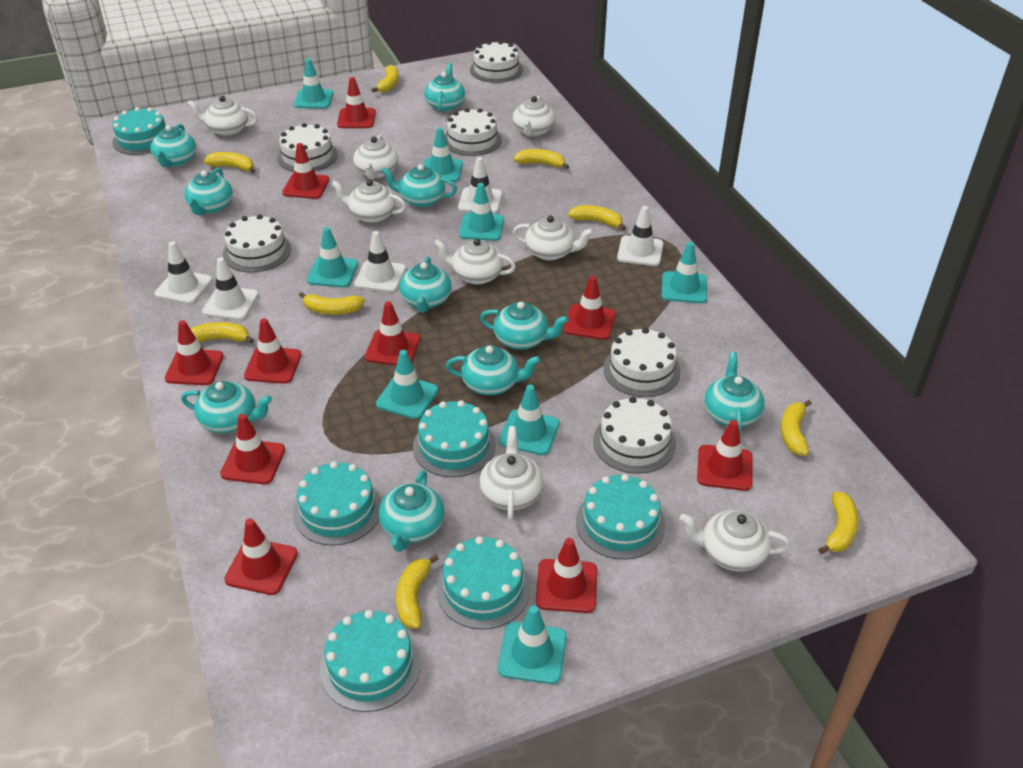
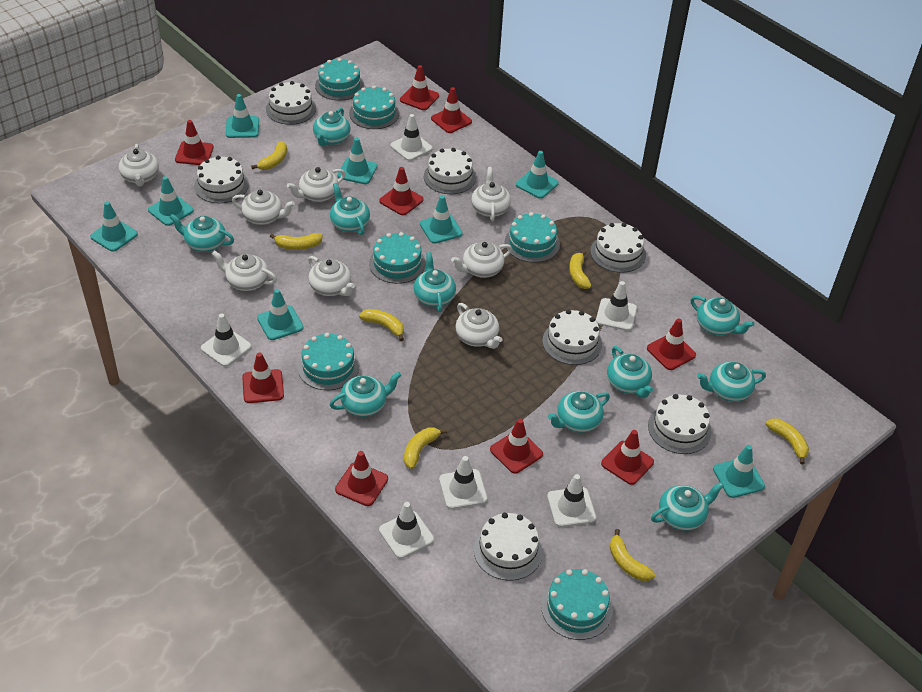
red traffic cone: [165,320,224,385] [220,414,285,484] [224,518,298,595] [244,318,302,384] [282,143,330,199] [337,77,376,128] [365,301,420,366] [536,538,597,613] [564,276,616,340] [697,420,752,491] = 10 -> [175,120,214,165] [242,352,284,403] [335,451,388,506] [379,167,424,215] [400,65,439,110] [431,87,472,133] [490,419,543,474] [601,430,654,485] [647,318,696,370] = 9
white cake: [223,214,291,272] [277,123,338,172] [445,108,502,156] [470,41,523,83] [593,397,676,474] [603,328,681,397] = 6 -> [194,156,249,203] [266,81,316,125] [424,148,476,194] [474,512,543,581] [542,310,602,365] [590,223,646,273] [648,394,712,454] = 7
white traffic cone: [154,241,212,304] [202,257,259,320] [354,231,406,292] [458,157,502,214] [617,206,663,266] = 5 -> [201,313,252,367] [379,502,434,559] [390,114,433,161] [439,456,487,509] [547,474,596,527] [596,281,637,331] = 6
yellow banana: [190,322,254,344] [204,152,255,173] [299,292,365,314] [371,65,399,92] [396,554,439,629] [513,149,569,169] [568,205,626,230] [781,400,812,455] [818,491,859,554] = 9 -> [251,141,287,170] [270,233,323,250] [359,309,404,341] [404,427,447,469] [569,250,591,289] [610,529,655,581] [766,418,809,465] = 7

